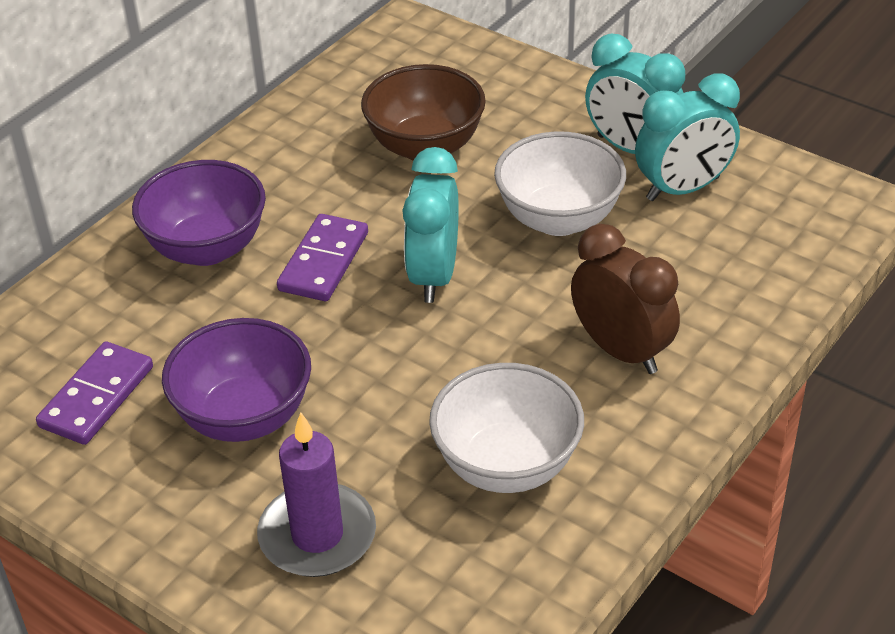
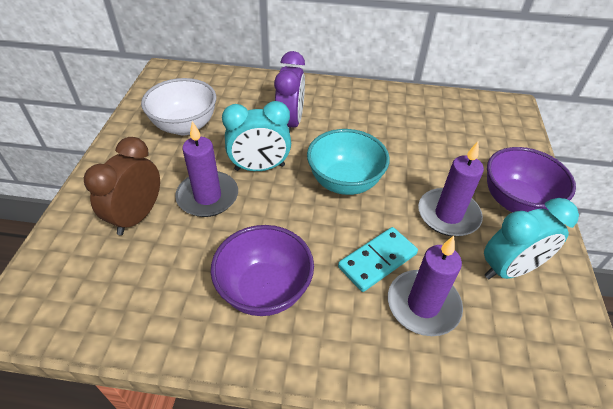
brown bowl: [361,64,486,160] = 1 -> none = 0
purple candle: [257,412,376,577] = 1 -> [175,121,238,217] [388,236,463,336] [418,142,484,237] = 3
purple clock: none = 0 -> [274,51,305,132] = 1
purple domino: [36,341,153,445] [277,214,368,301] = 2 -> none = 0
turquoise bowl: none = 0 -> [307,129,390,195] = 1
turquoise clock: [402,147,459,303] [585,34,685,154] [635,73,740,201] = 3 -> [222,101,291,171] [484,198,579,279] = 2
turquoise domino: none = 0 -> [338,227,418,292] = 1
white bowl: [429,363,584,493] [494,131,626,236] = 2 -> [141,78,216,135] = 1

